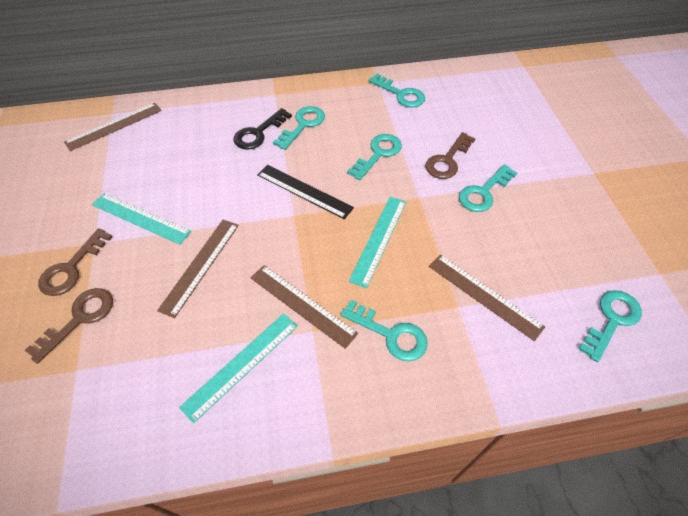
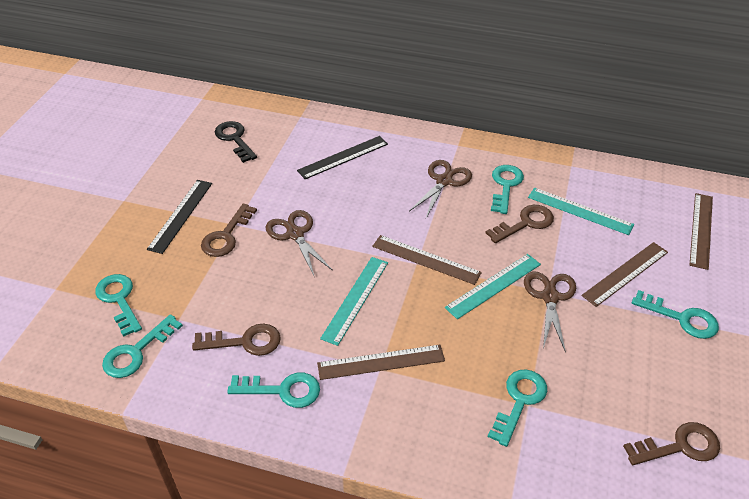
black ruler: [257,165,354,219] = 1 -> [147,180,212,254] [297,136,388,179] = 2
brown key: [24,288,113,364] [38,228,113,296] [425,132,476,179] = 3 -> [192,324,281,356] [201,204,257,257] [486,205,554,243] [623,422,720,465] = 4
brown scissors: none = 0 -> [266,210,333,275] [409,160,472,218] [524,271,576,353] = 3

